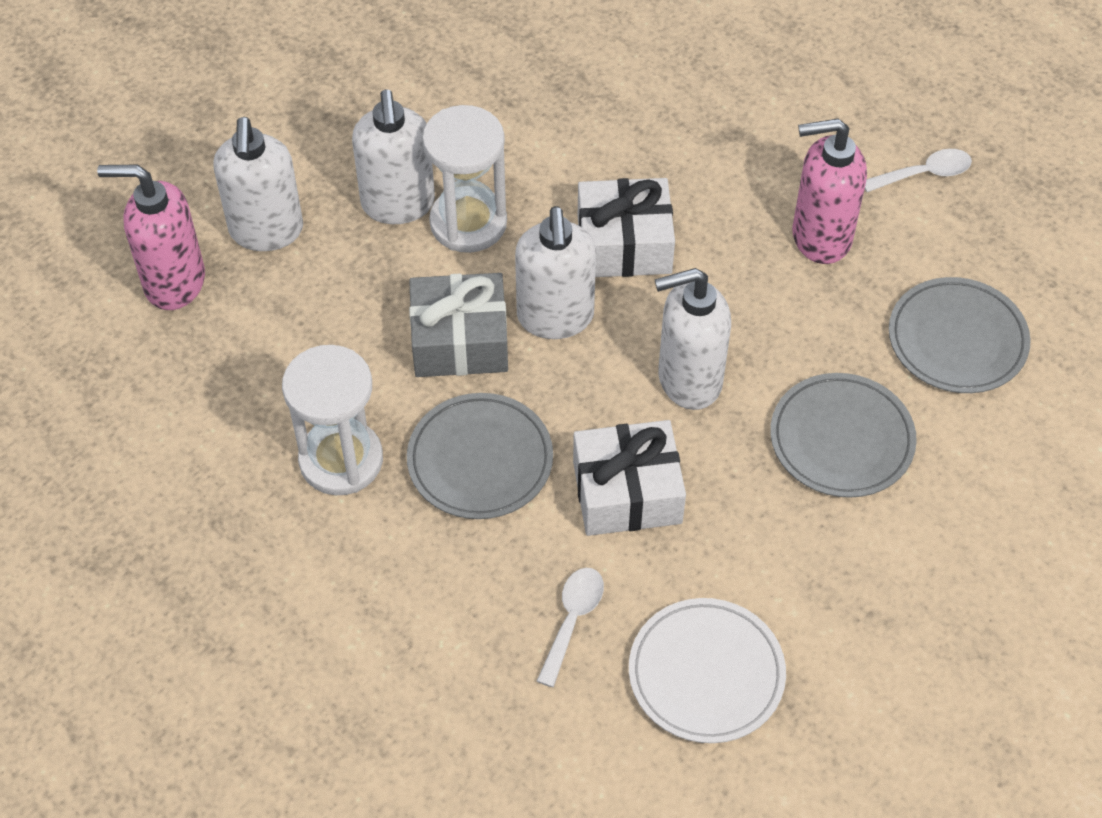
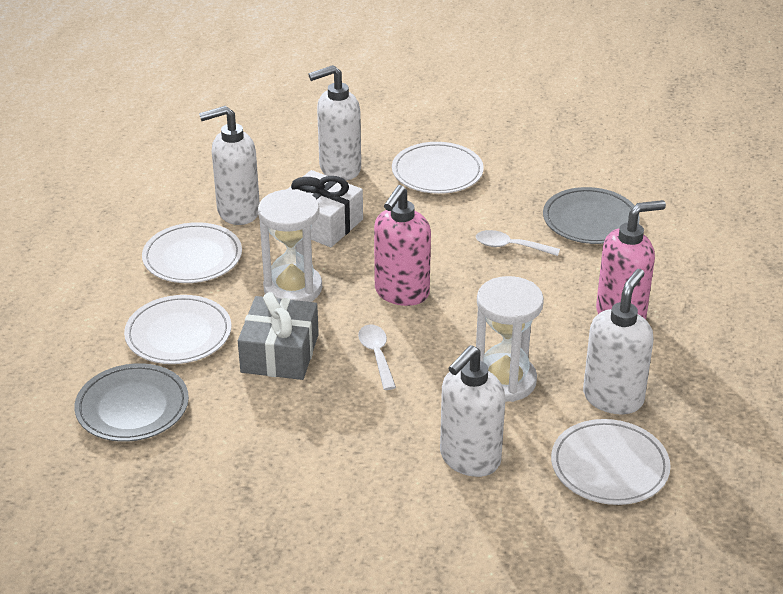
grey plate: [407,393,553,519] [770,373,917,498] [889,277,1031,393] = 3 -> [74,363,189,442] [543,187,640,244] = 2
white gift: [573,420,686,536] [578,178,675,277] = 2 -> [288,170,363,247] = 1
white plate: [629,598,786,743] = 1 -> [124,295,231,364] [142,222,242,283] [392,142,484,194] [551,419,671,505] = 4

